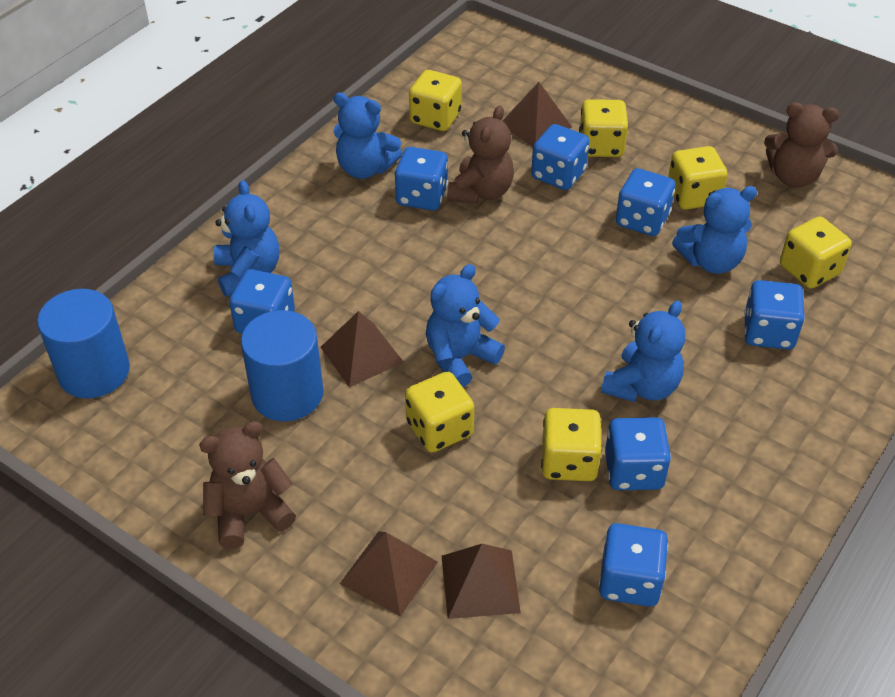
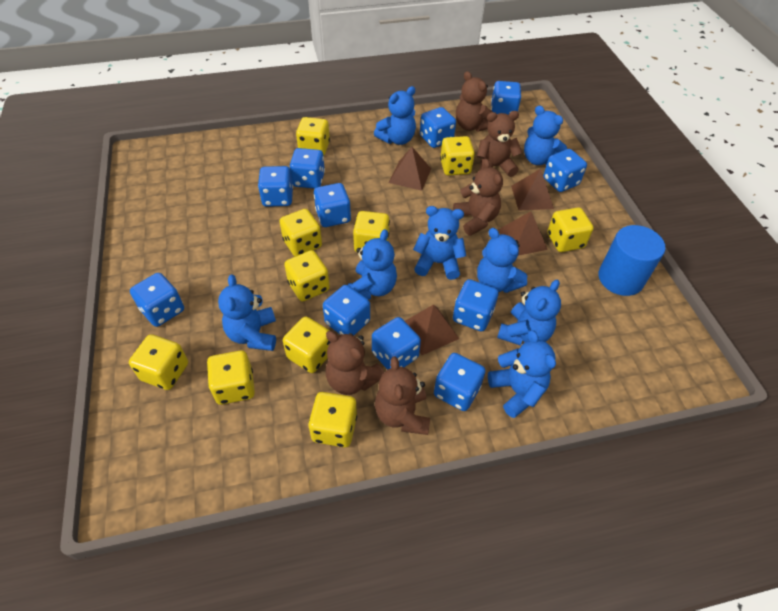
blue cylinder: [37,289,130,398] [241,310,324,421] = 2 -> [598,225,665,296] = 1
blue dice: [229,269,295,333] [395,147,448,211] [531,124,590,190] [599,523,668,607] [605,417,671,490] [616,168,675,236] [744,280,805,349] = 7 -> [130,273,184,327] [258,166,293,207] [290,148,325,189] [314,183,351,227] [323,285,370,336] [372,317,421,370] [420,107,456,148] [434,353,485,411] [453,279,499,331] [491,81,521,115] [543,149,587,192] = 11
blue teddy bear: [214,180,279,297] [333,92,402,179] [426,264,505,387] [601,300,685,402] [672,186,757,274] = 5 -> [218,274,276,351] [348,229,397,299] [374,86,416,145] [413,206,466,280] [477,228,527,293] [488,330,556,418] [497,280,561,346] [524,105,567,165] = 8
brown teddy bear: [199,421,296,549] [447,105,514,204] [764,102,839,188] = 3 -> [325,331,384,395] [375,357,430,435] [453,158,503,236] [456,71,492,132] [477,111,522,177] = 5
yellow dice: [405,371,474,453] [409,70,462,131] [541,408,602,481] [579,99,628,157] [668,146,728,210] [780,216,852,288] = 6 -> [129,334,188,390] [207,350,255,405] [279,209,322,257] [283,317,330,373] [284,250,330,302] [296,117,330,156] [309,392,357,447] [353,211,390,252] [440,136,475,176] [547,207,594,252] = 10

